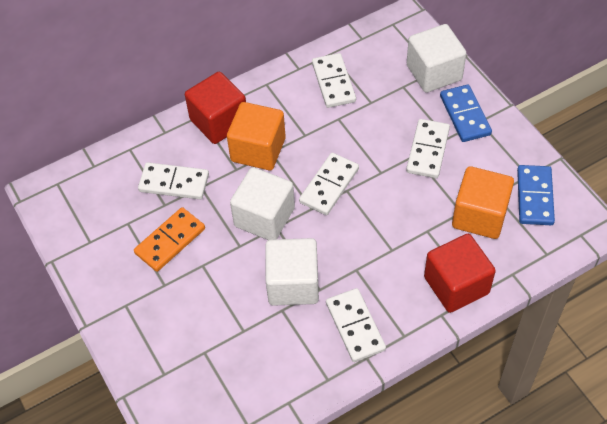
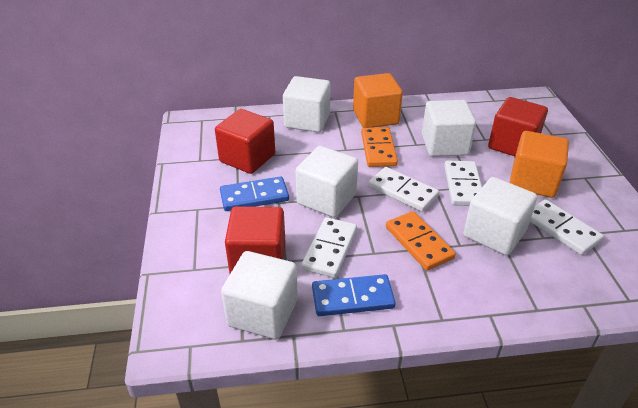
orange domino: [134,207,205,272] = 1 -> [361,127,398,167] [386,211,456,271] = 2
red cube: [185,72,246,144] [424,234,496,313] = 2 -> [215,109,275,174] [225,206,286,273] [488,97,548,156] = 3
white cube: [230,167,295,240] [265,238,319,306] [407,24,467,93] = 3 -> [221,251,298,339] [283,76,331,132] [296,146,358,218] [422,100,476,157] [463,177,537,256] = 5
white domino: [138,162,209,199] [299,153,359,215] [312,53,356,108] [326,288,386,362] [406,119,450,178] = 5 -> [302,217,357,278] [368,167,439,212] [444,161,482,206] [530,199,604,255] = 4

